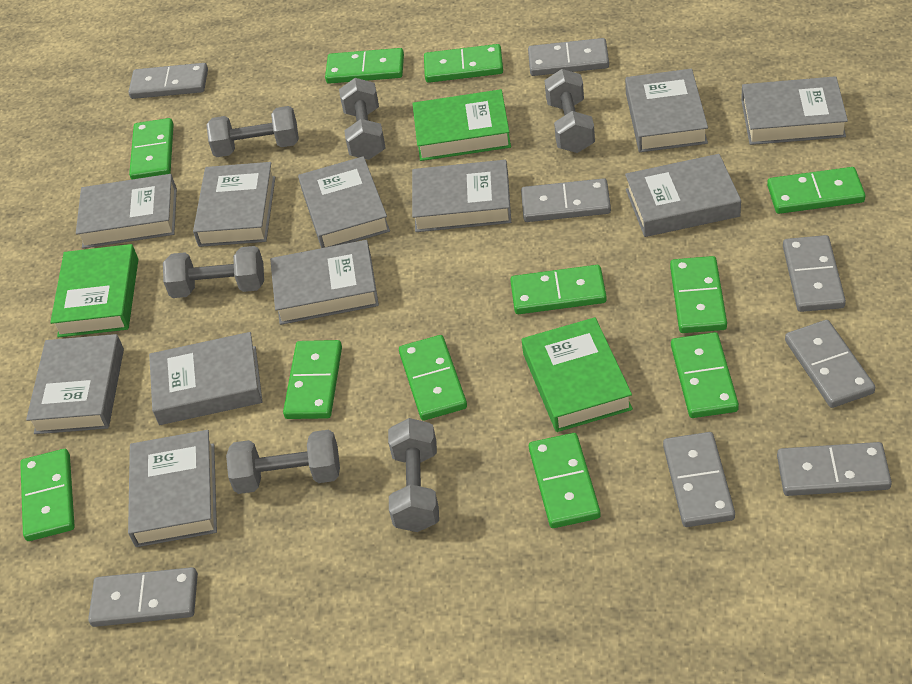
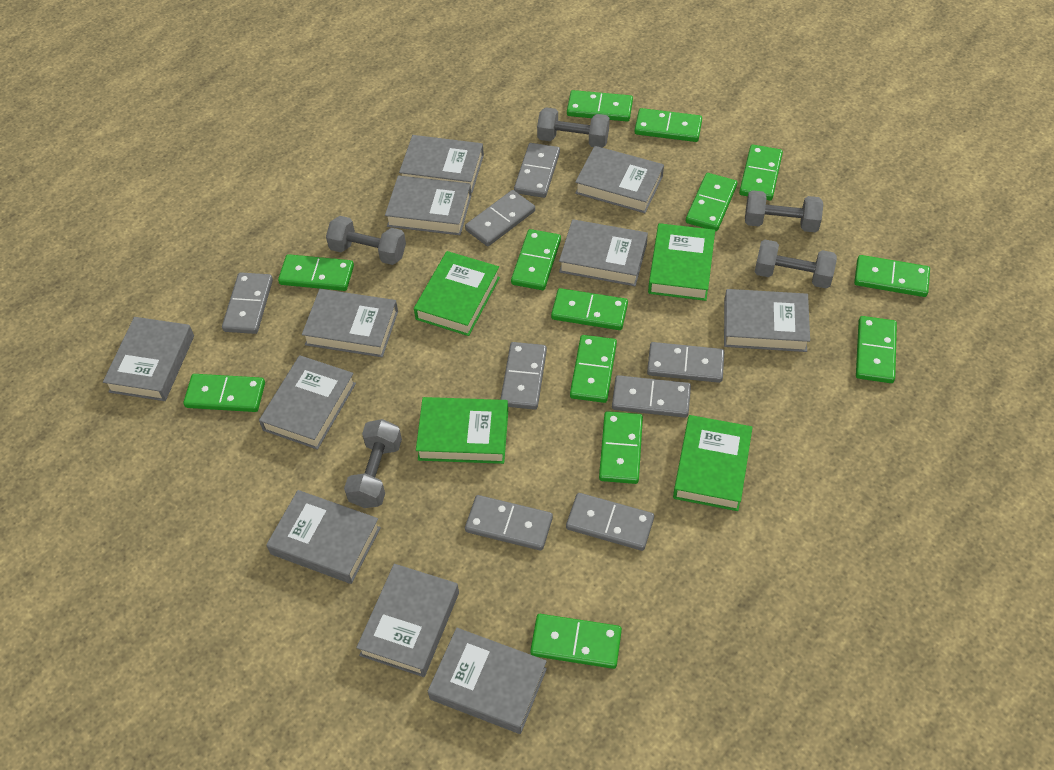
green book: [50,244,138,337] [412,89,511,161] [522,317,633,432] = 3 -> [414,251,500,336] [416,397,508,464] [648,223,715,301] [673,415,753,511] = 4
green domino: [20,449,75,541] [129,118,174,180] [283,340,342,419] [325,48,404,84] [399,335,467,421] [424,44,503,83] [510,265,607,314] [529,433,601,528] [670,256,727,333] [671,332,739,418] [767,167,865,214] = 11 -> [183,374,265,412] [278,254,354,291] [511,229,561,290] [530,614,622,669] [551,288,628,330] [567,90,633,121] [570,335,617,403] [599,411,643,484] [634,108,702,142] [686,173,737,231] [739,145,783,200] [854,255,930,297] [856,316,897,383] = 13
grey dumbbell: [163,246,264,298] [206,106,299,157] [226,430,340,494] [339,78,386,160] [388,418,439,532] [544,69,595,153] = 6 -> [326,216,406,265] [344,419,402,508] [537,107,610,148] [745,190,823,232] [755,240,837,288] = 5

